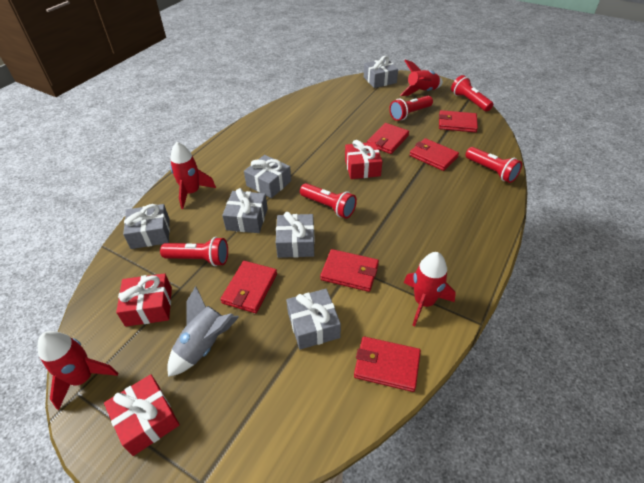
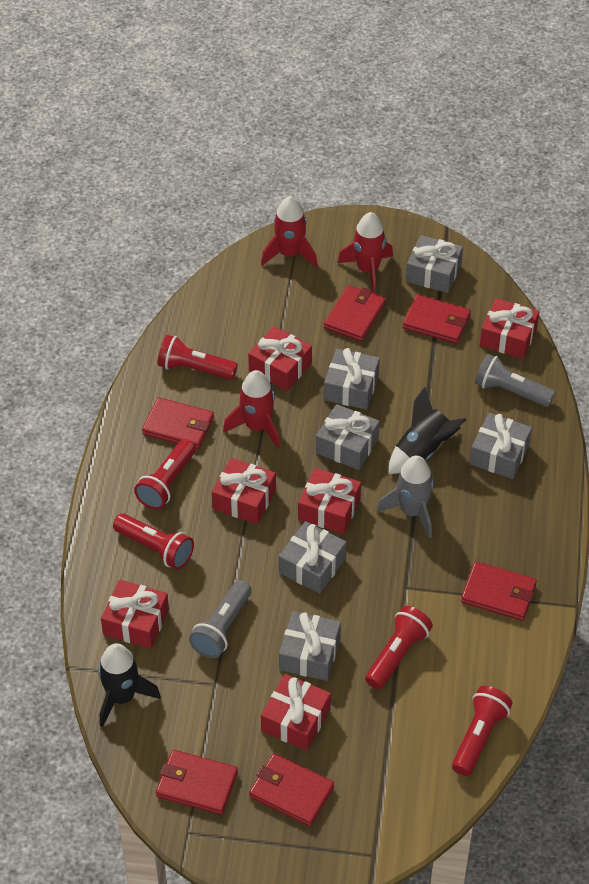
black rocket: none = 0 -> [98,643,161,728] [389,387,466,474] = 2
grey flashlight: none = 0 -> [189,580,252,658] [475,354,555,407] = 2
red gift: [104,374,180,456] [116,273,172,327] [345,140,382,179] = 3 -> [101,580,169,649] [212,458,276,524] [248,326,312,391] [261,674,331,751] [298,468,361,534] [480,298,540,359] = 6
red rocket: [37,331,118,410] [170,142,216,209] [400,60,443,96] [404,252,456,326] = 4 -> [223,370,280,449] [261,196,318,268] [338,212,393,294] = 3

